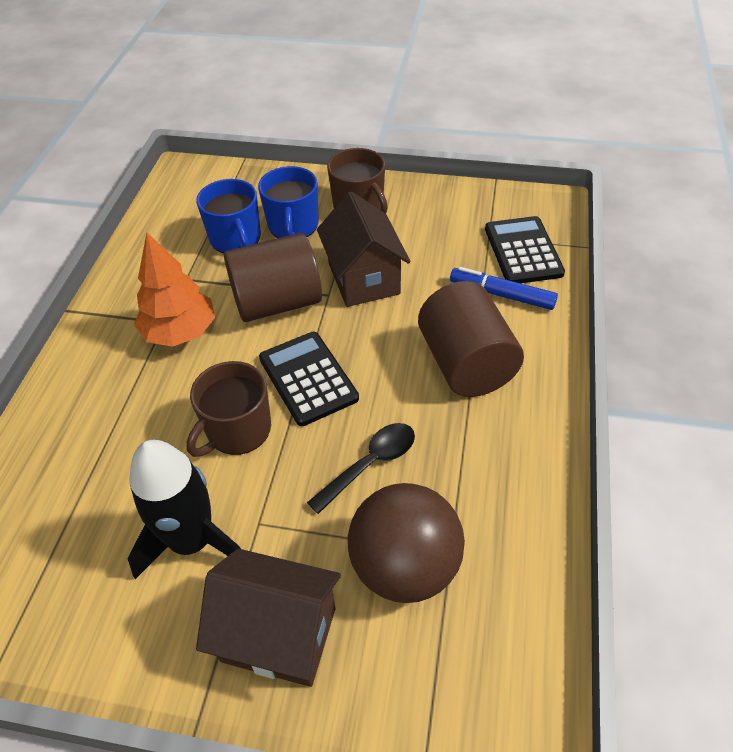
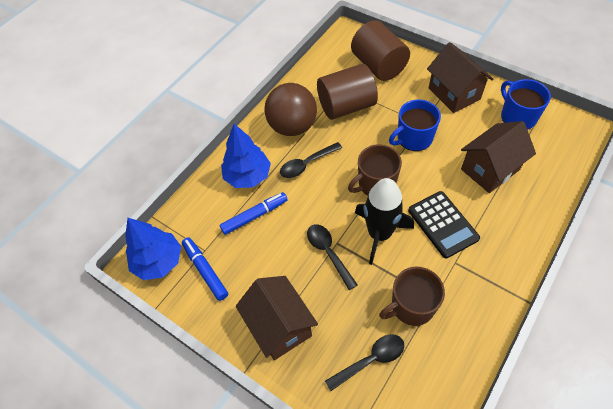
black calculator: [259,332,359,426] [485,216,565,283] = 2 -> [408,191,480,258] = 1
black spoon: [307,423,415,514] = 1 -> [280,142,342,178] [307,224,358,290] [325,334,404,391] = 3
blue marker: [450,267,558,310] = 1 -> [182,237,228,301] [220,192,288,235] = 2
blue tree: none = 0 -> [125,218,181,280] [221,124,271,188] = 2
brown house: [196,549,341,687] [317,191,410,307] = 2 -> [236,276,318,360] [427,42,493,113] [461,121,536,193] = 3
orange tree: [134,232,215,347] = 1 -> none = 0

